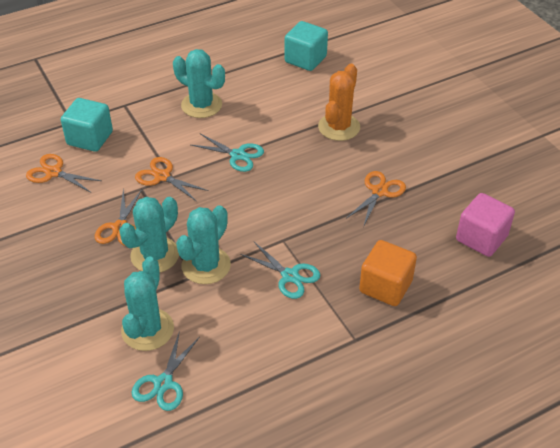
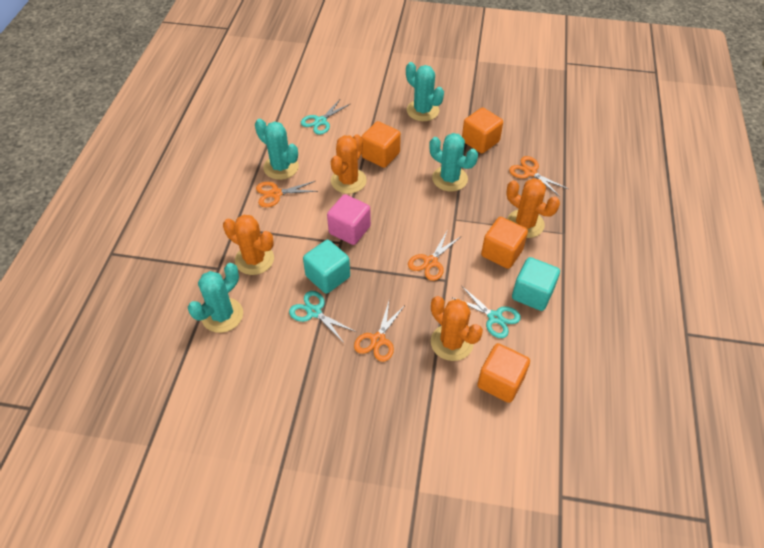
orange cactus: [318,64,360,141] = 1 -> [223,215,274,275] [331,134,367,194] [431,296,483,361] [506,178,560,238] = 4
orange cube: [359,240,417,306] = 1 -> [361,121,401,168] [462,108,503,153] [477,343,530,403] [481,217,528,269] = 4

